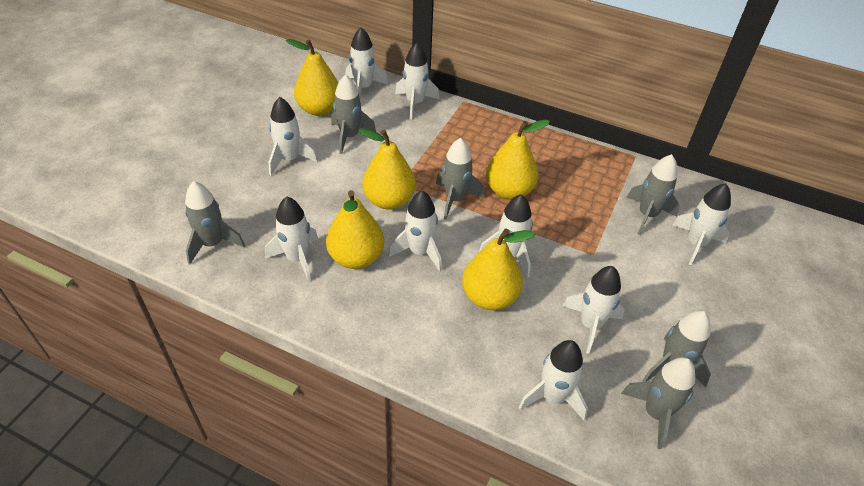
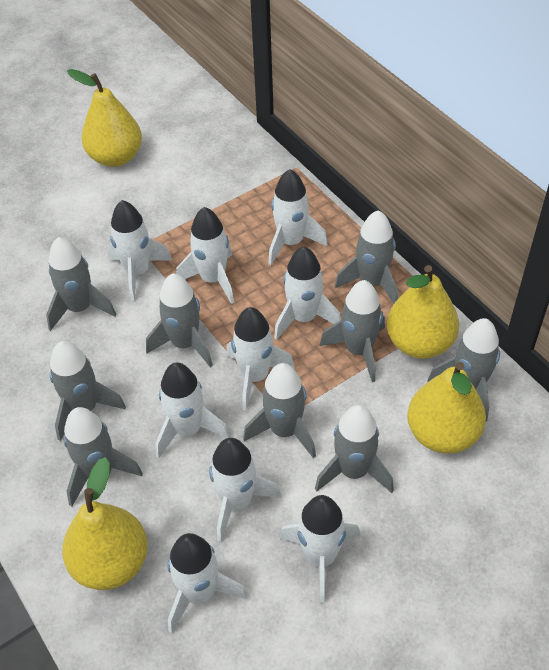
grey rocket: [185,181,245,264] [331,74,376,154] [436,138,484,220] [621,357,695,449] [627,154,680,235] [642,311,711,387] = 6 -> [46,237,116,331] [50,341,126,441] [64,407,143,507] [146,273,213,367] [243,363,316,459] [315,405,394,493] [320,280,385,382] [335,210,398,304] [427,318,500,421] = 9
yellow pear: [286,39,338,116] [326,190,384,269] [358,128,416,210] [462,229,535,310] [486,119,550,200] = 5 -> [62,457,148,590] [67,69,142,167] [387,265,459,359] [407,362,486,454] = 4

